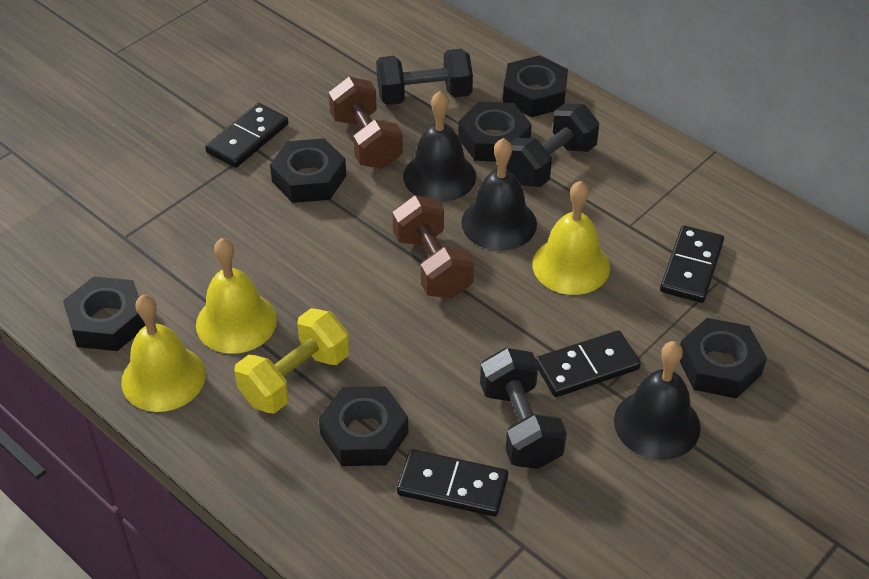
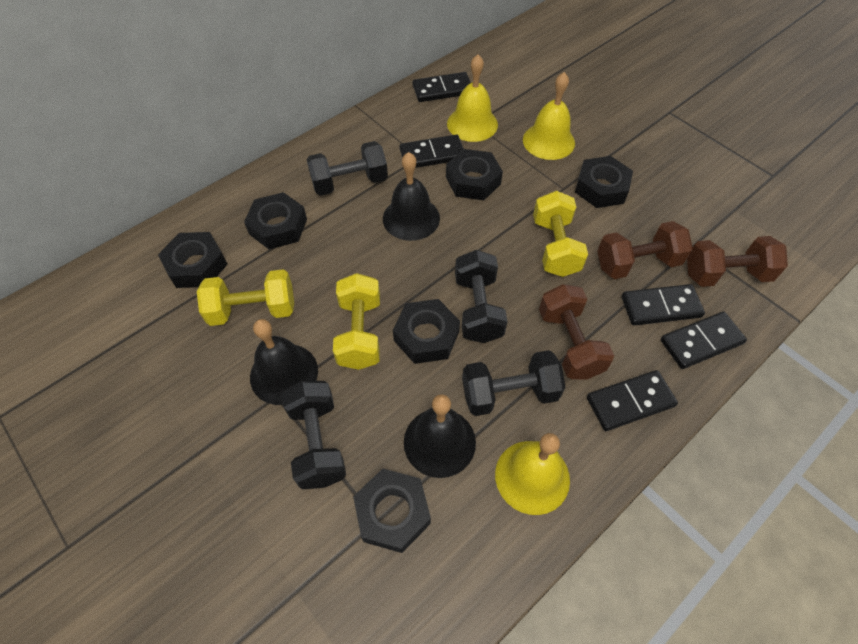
black domino: [205,103,289,168] [397,449,508,517] [535,330,641,397] [660,225,724,303] = 4 -> [399,134,464,168] [413,72,471,102] [587,370,678,431] [622,284,705,326] [661,311,747,369] = 5
black dumbbell: [376,49,473,105] [480,348,567,469] [506,104,599,187] = 3 -> [282,380,346,489] [307,141,388,196] [455,250,507,343] [462,350,566,416] = 4
brown dumbbell: [329,77,403,169] [392,195,474,298] = 2 -> [539,284,614,380] [597,221,693,279] [687,236,788,287] = 3
yellow dumbbell: [234,308,349,414] = 1 -> [197,269,294,326] [333,273,380,370] [533,191,588,277] = 3

